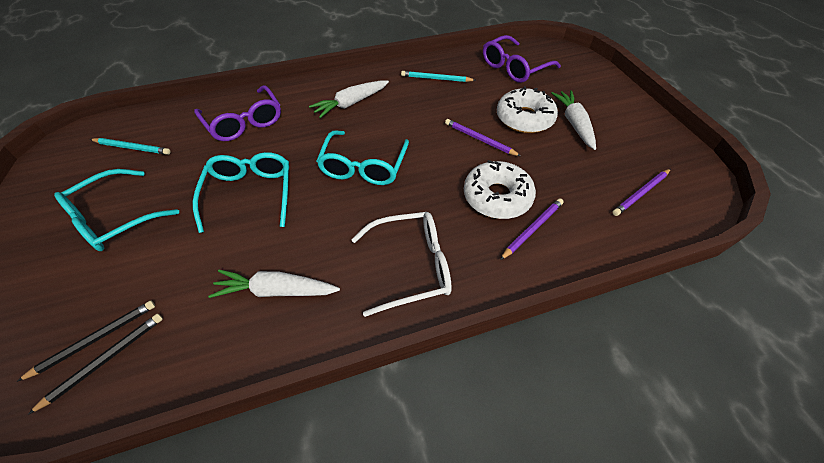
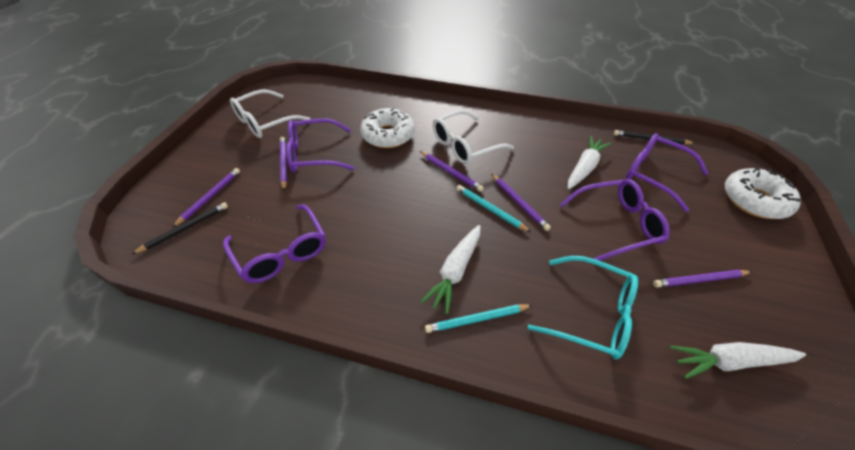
purple glasses: [194,85,281,141] [483,35,561,83] = 2 -> [223,204,326,283] [286,118,354,172] [560,179,670,261] [626,133,709,212] = 4
purple pencil: [445,119,521,156] [500,198,564,260] [612,169,671,216] = 3 -> [172,168,240,228] [280,137,287,191] [420,151,484,192] [491,174,551,231] [653,270,752,288] = 5
turquoise glasses: [54,169,179,251] [193,152,289,233] [316,130,409,185] = 3 -> [528,256,638,359] = 1
white glasses: [351,212,452,317] = 1 -> [230,89,311,138] [432,110,514,165] = 2

